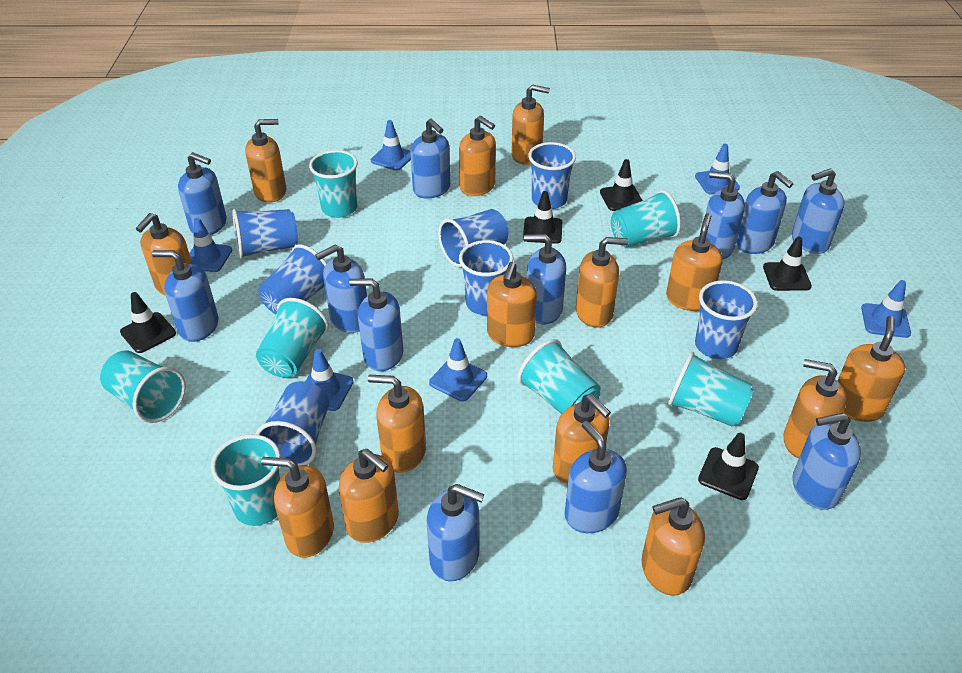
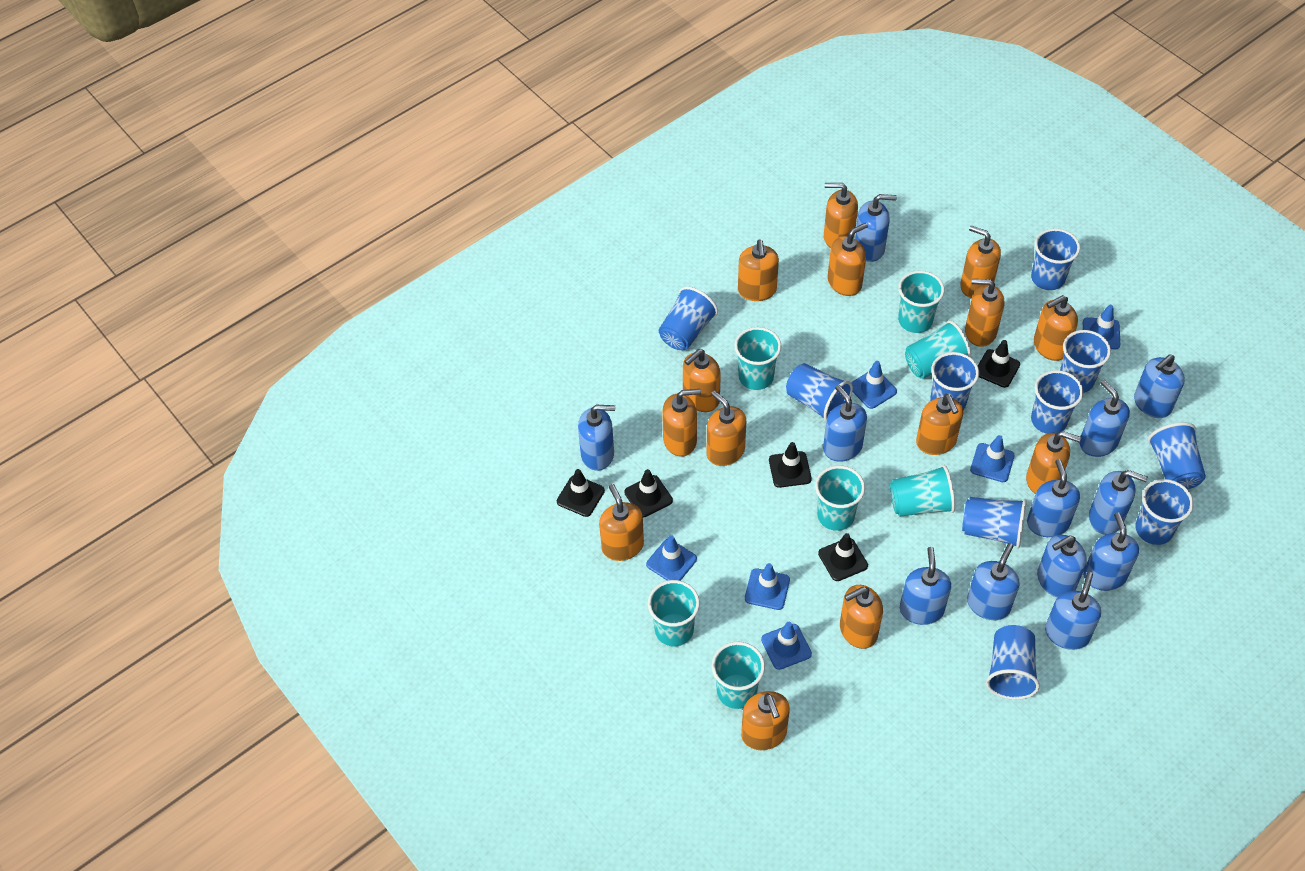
blue cup: [232,209,298,259] [255,381,329,466] [258,244,327,314] [438,209,509,267] [459,240,513,315] [528,142,576,209] [695,280,758,359] = 7 -> [659,286,718,350] [786,363,853,421] [930,352,979,410] [962,497,1027,548] [986,625,1040,700] [1031,228,1080,290] [1031,370,1083,434] [1060,330,1111,393] [1135,479,1194,545] [1148,422,1206,489] = 10

